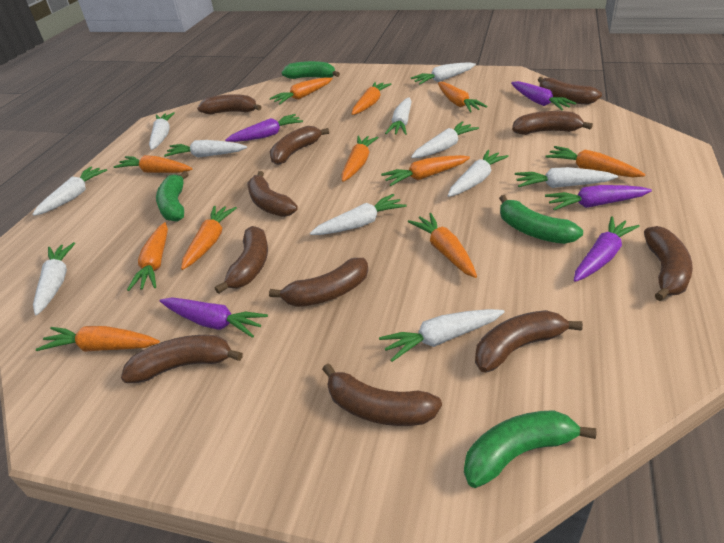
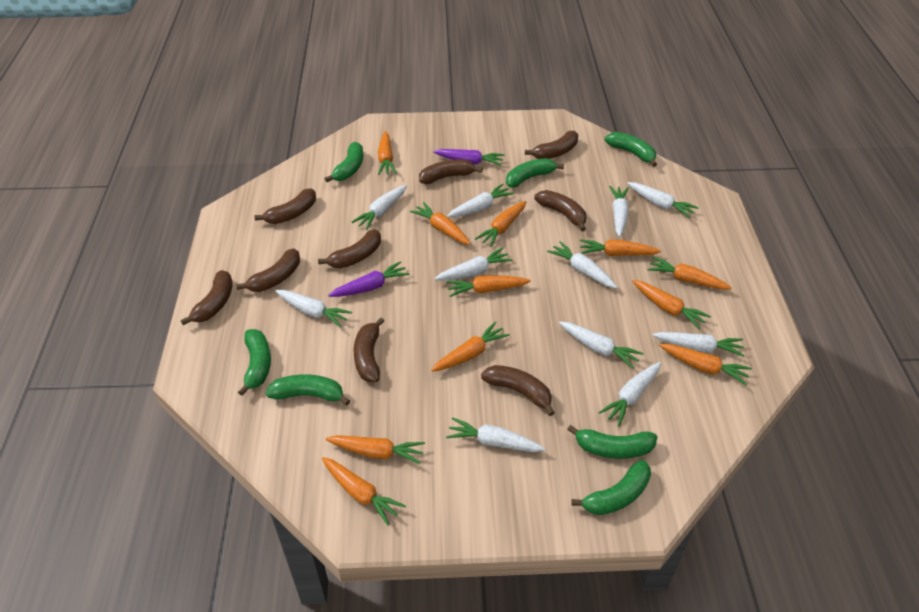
brown banana: [121,335,243,383] [197,94,261,114] [215,226,268,294] [247,171,298,217] [269,126,329,165] [269,258,368,307] [322,364,442,426] [475,310,583,372] [512,111,593,135] [538,77,602,105] [644,226,693,301] = 11 -> [181,270,233,325] [236,249,300,292] [255,188,316,224] [318,230,381,268] [354,317,384,382] [419,159,483,184] [481,365,555,416] [525,131,578,159] [534,190,586,231] = 9
green banana: [156,171,189,222] [281,61,340,79] [464,410,596,488] [499,195,583,244] = 4 -> [238,329,271,396] [266,374,350,405] [325,142,363,182] [506,158,564,188] [567,425,657,459] [571,460,651,515] [604,132,657,167] = 7
purple carrot: [160,297,268,338] [225,114,303,142] [511,81,577,110] [545,185,652,210] [574,216,640,282] = 5 -> [328,261,410,297] [433,149,504,166] = 2

